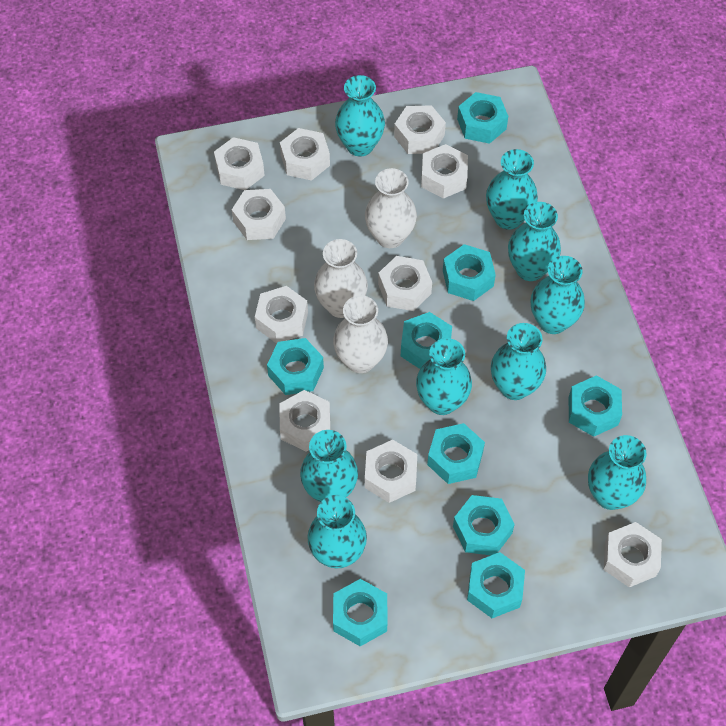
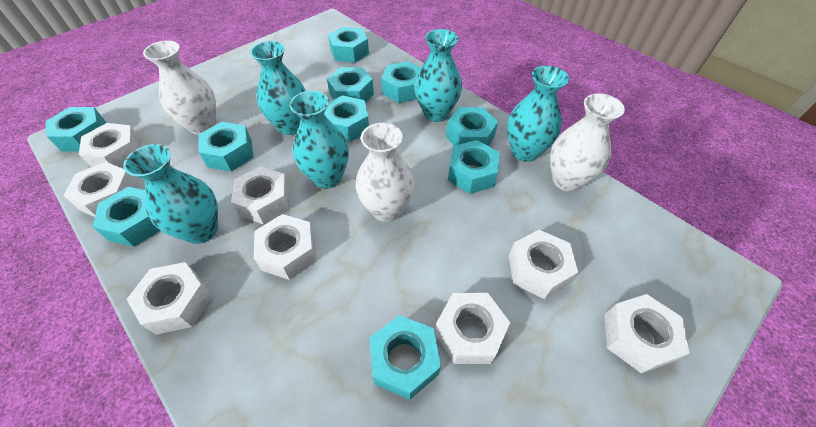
turquoise nut: [267,338,324,395] [333,579,387,646] [401,312,452,369] [427,423,485,484] [443,244,496,301] [453,495,515,555] [457,92,508,144] [467,552,525,618] [569,375,622,437] = 9 -> [46,107,106,152] [93,187,161,247] [198,122,254,172] [324,95,369,142] [327,67,374,103] [328,27,369,63] [369,315,441,400] [381,61,420,103] [446,107,498,146] [448,140,500,194] = 10
turquoise vase: [300,430,358,502] [307,495,367,568] [335,75,385,156] [416,338,472,415] [486,149,538,230] [491,323,546,400] [508,202,561,281] [531,256,585,334] [588,435,646,510] = 9 -> [123,144,218,244] [250,41,306,135] [289,91,349,189] [414,29,462,122] [507,66,569,162] = 5
white nut: [214,137,265,190] [232,189,286,240] [255,286,308,344] [280,128,330,181] [280,390,331,452] [365,440,417,503] [378,256,432,311] [394,105,446,154] [421,144,468,198] [604,522,662,587] = 10 -> [64,162,139,217] [79,123,142,169] [127,262,212,335] [231,166,290,224] [254,214,317,280] [435,293,510,364] [509,230,578,299] [604,294,689,373] = 8

